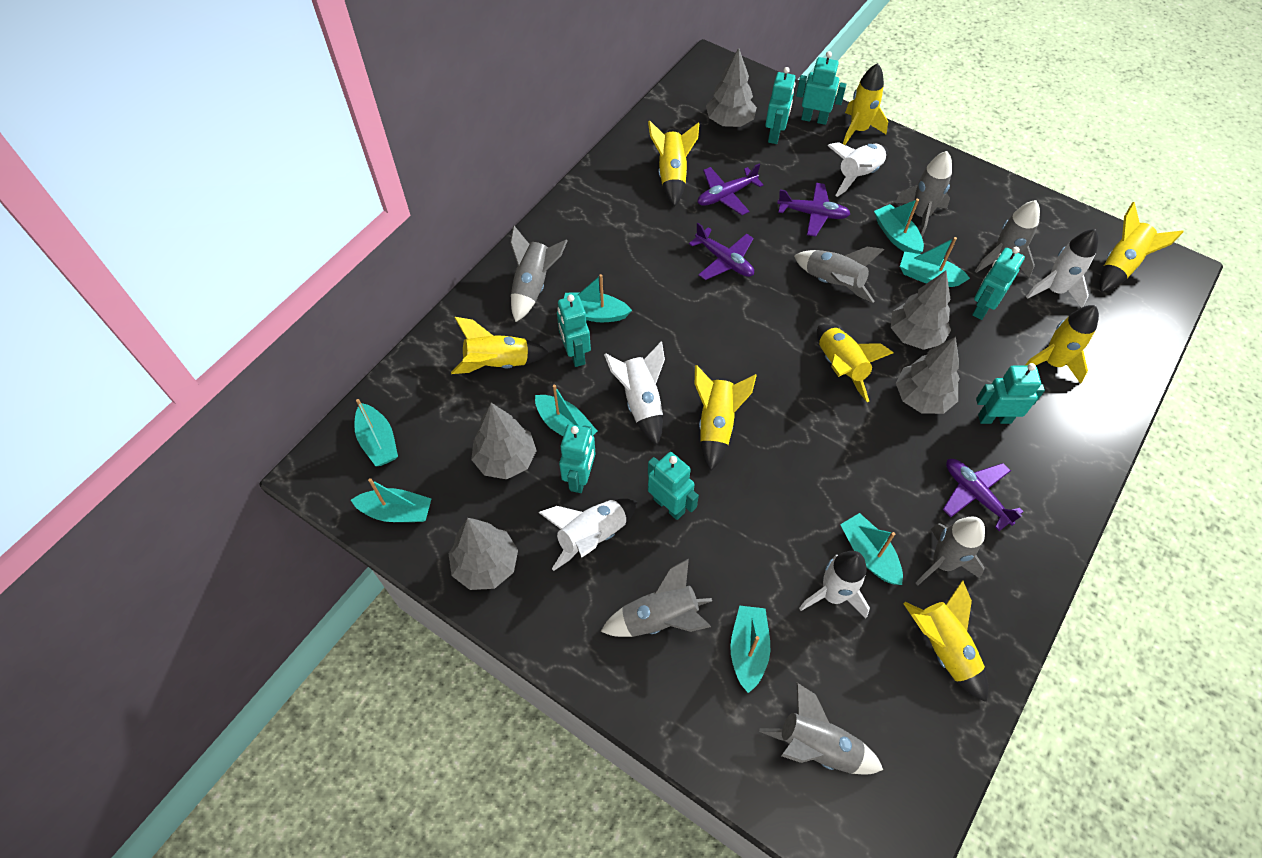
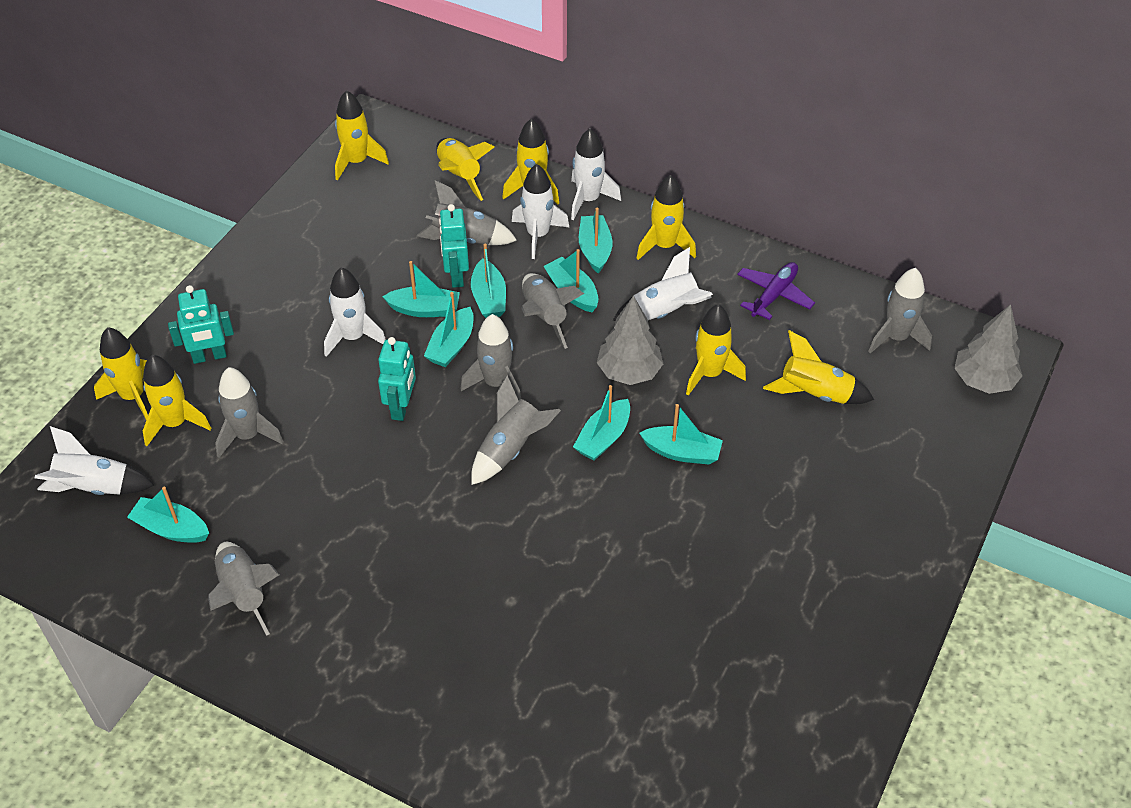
grey tree: [448,518,518,590] [471,403,537,479] [706,48,757,127] [891,271,951,350] [896,337,960,414] = 5 -> [597,295,663,385] [954,304,1022,394] = 2
purple plane: [689,223,754,280] [697,163,763,215] [777,183,850,237] [943,459,1024,531] = 4 -> [737,262,815,320] = 1
turquoise robot: [557,295,591,367] [559,424,596,493] [648,452,699,520] [765,67,796,144] [796,51,846,125] [972,247,1025,320] [976,363,1045,424] = 7 -> [168,285,234,364] [378,337,416,421] [439,204,469,288] = 3

